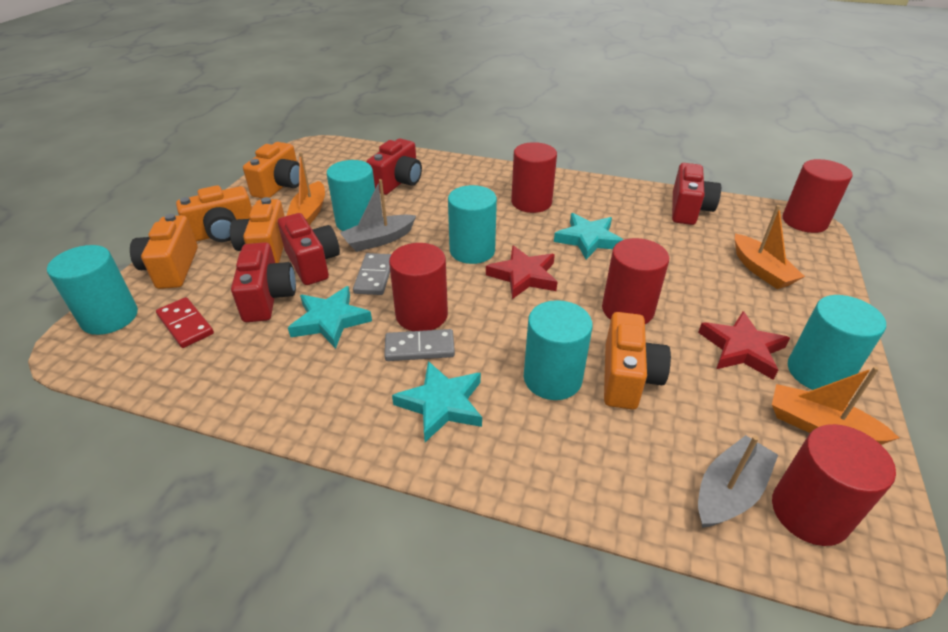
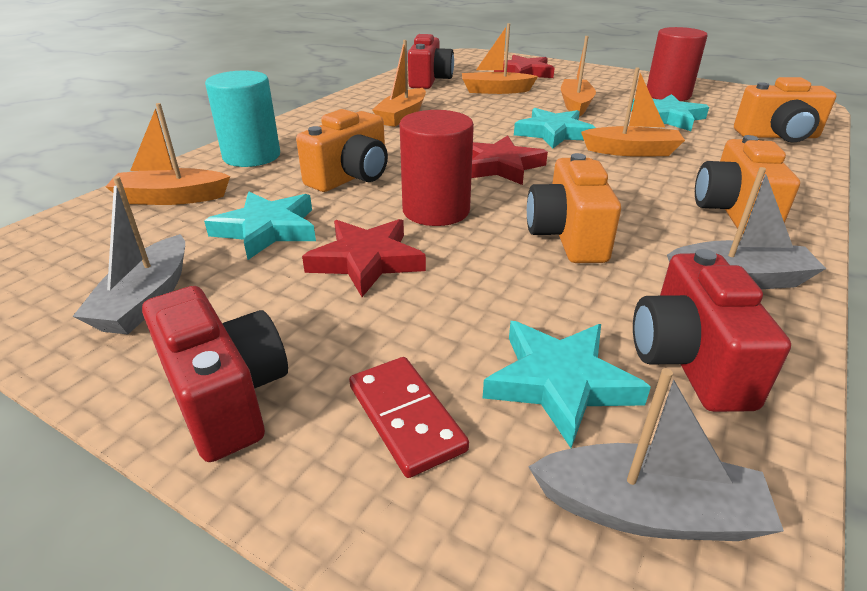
grey boat: [340,179,416,252] [698,435,778,528] = 2 -> [72,176,185,334] [528,368,784,541] [667,167,826,289] = 3
grey domino: [353,253,391,295] [384,329,455,361] = 2 -> none = 0
orange boat: [286,152,325,225] [735,205,805,289] [772,366,899,445] = 3 -> [105,103,230,205] [372,40,426,127] [462,23,538,94] [561,36,596,116] [581,68,685,157] = 5
orange camera: [130,214,198,289] [176,185,252,242] [230,197,285,263] [243,142,299,198] [604,312,671,410] = 5 -> [296,109,388,192] [527,153,621,263] [695,135,800,233] [734,77,837,142] = 4
red camera: [231,242,296,322] [278,213,340,285] [367,138,422,195] [672,163,721,225] = 4 -> [142,286,288,462] [408,34,454,89] [633,249,791,412] = 3
red cylinder: [389,243,448,331] [511,142,557,213] [602,238,669,324] [772,424,896,546] [783,159,853,233] = 5 -> [399,110,474,226] [647,27,708,101] = 2
red star: [486,245,557,299] [698,311,790,380] = 2 -> [302,219,426,297] [471,135,548,185] [494,55,555,78] = 3
turquoise cylinder: [47,245,138,335] [327,160,375,231] [448,185,497,264] [524,300,593,400] [788,295,886,390] = 5 -> [205,71,280,167] = 1
turquoise star: [288,286,372,349] [392,361,482,442] [554,213,623,260] = 3 -> [204,192,316,260] [483,321,651,448] [514,108,596,148] [631,94,709,131] = 4

